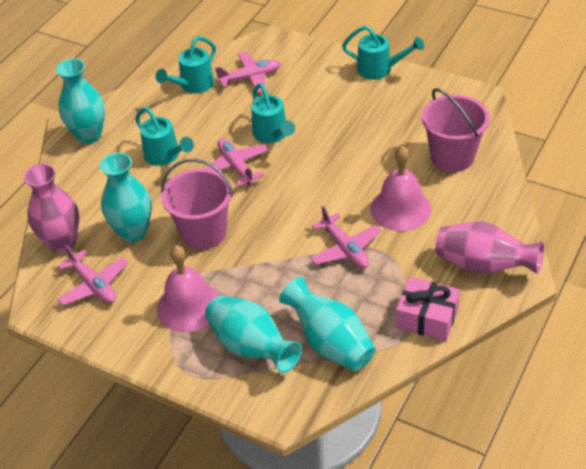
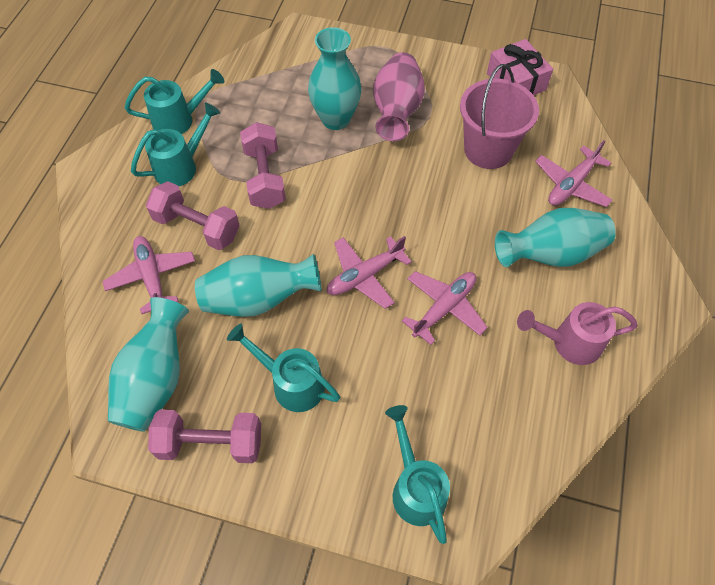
pink bell: [157,245,220,332] [370,146,431,231] = 2 -> none = 0
pink bucket: [161,159,233,250] [422,88,490,172] = 2 -> [460,64,539,169] = 1
pink dumbbell: none = 0 -> [146,181,240,250] [148,409,261,463] [240,122,286,209] = 3
pink vase: [23,164,79,253] [436,222,544,274] = 2 -> [373,52,425,141] = 1
pink watering can: none = 0 -> [517,302,638,365] = 1

